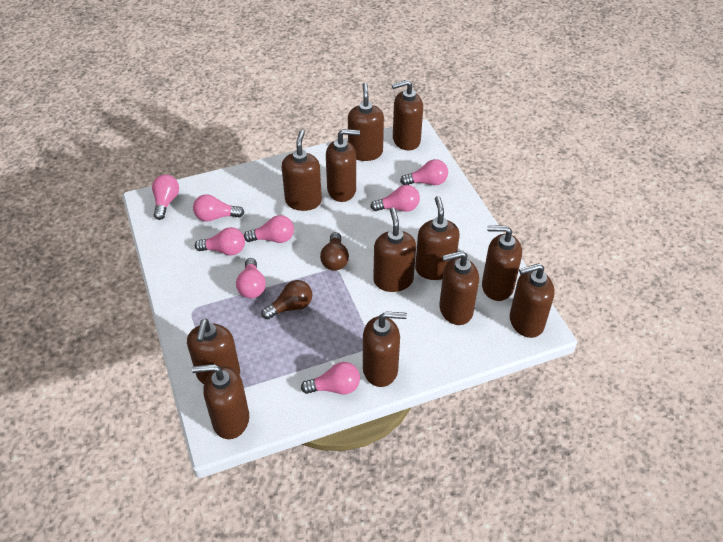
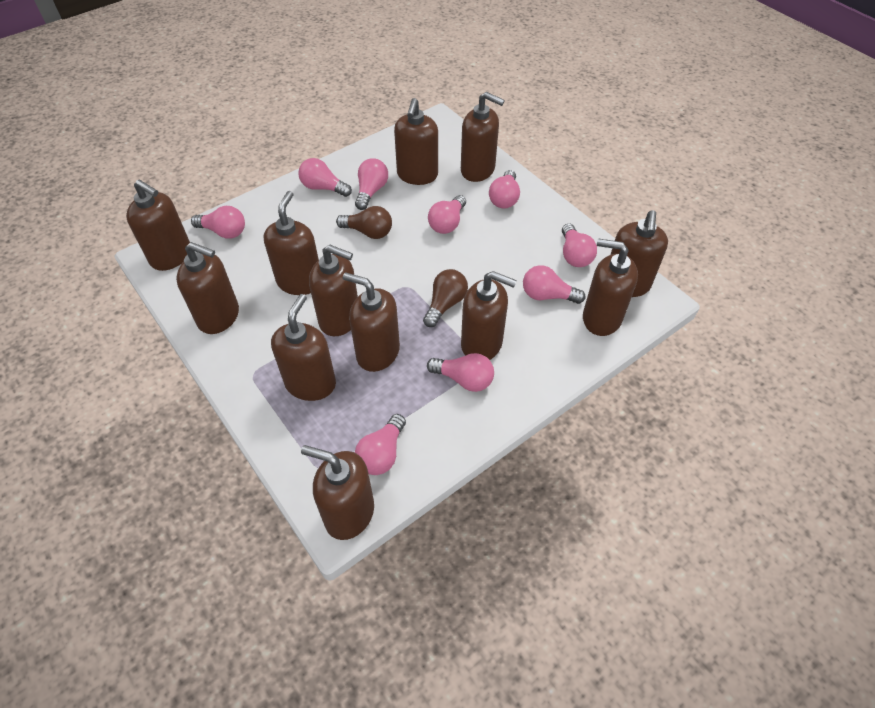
pink light bulb: [152,174,179,220] [193,194,244,222] [195,227,245,256] [236,258,266,298] [244,215,294,243] [301,362,360,394] [370,185,420,212] [400,159,448,185] = 8 -> [191,206,245,239] [298,158,352,197] [355,158,388,210] [355,414,406,475] [427,353,494,392] [428,195,466,234] [489,170,520,209] [523,265,585,304] [562,223,597,267] = 9

